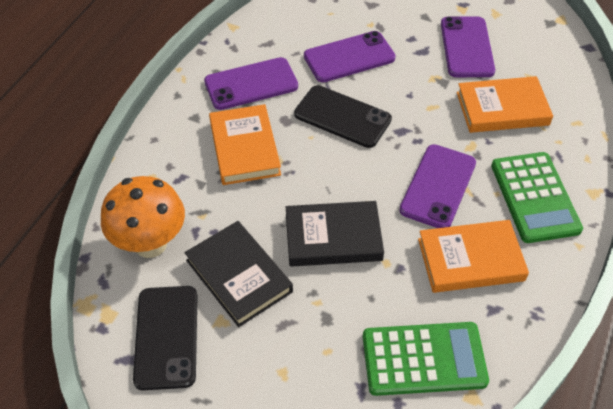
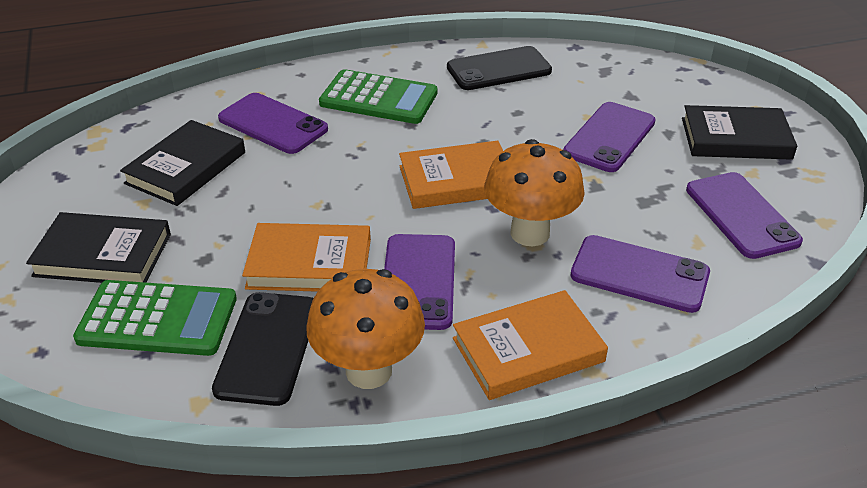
black book: [185,221,293,327] [286,201,384,267] = 2 -> [26,212,171,283] [120,120,245,206] [682,105,797,160] = 3
orange mushroom: [101,176,185,258] = 1 -> [306,269,425,389] [484,139,585,246] = 2
purple phone: [204,57,298,110] [304,31,396,82] [399,144,476,228] [441,16,495,77] = 4 -> [218,93,328,154] [384,234,455,330] [563,102,656,172] [570,235,710,313] [686,172,803,259] = 5

